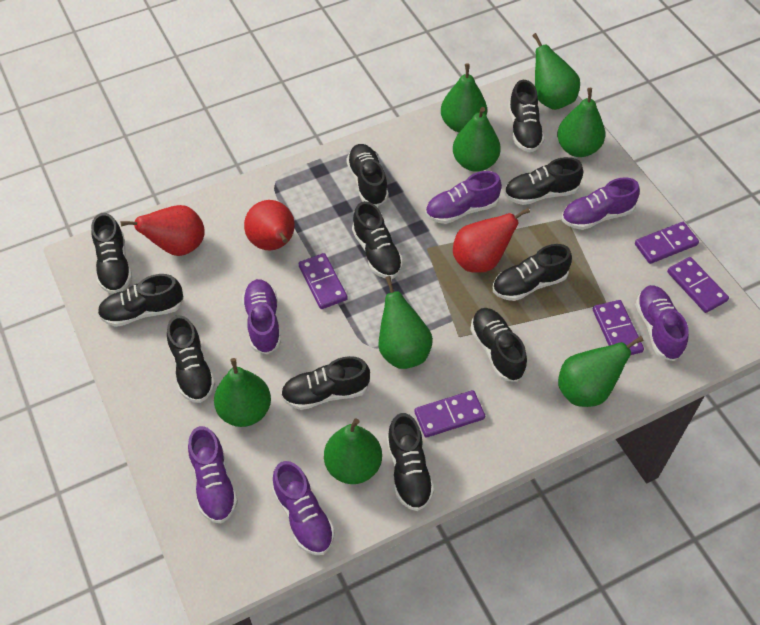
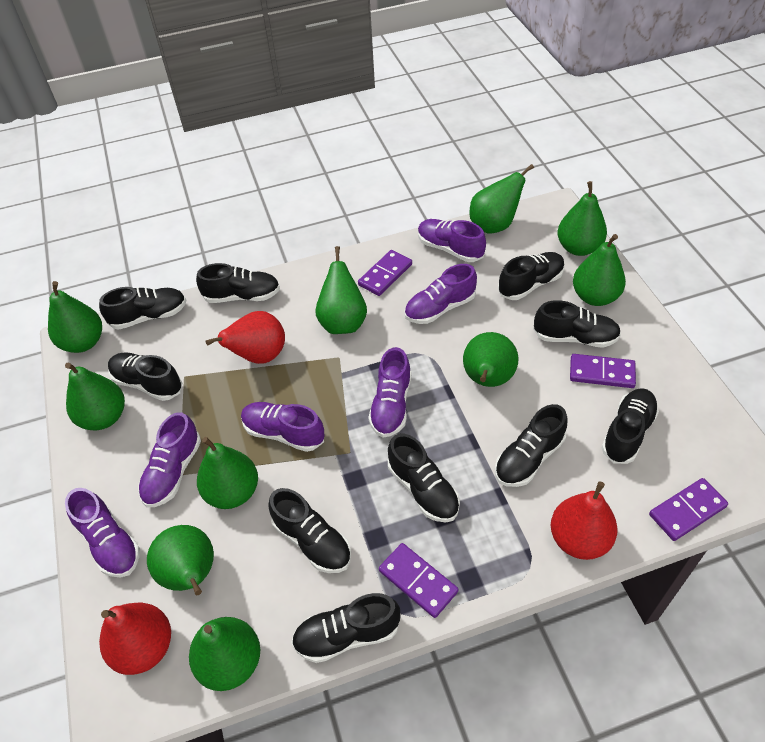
black shoe: [91,213,132,294] [97,274,184,327] [167,315,215,403] [281,356,370,410] [347,144,389,206] [352,201,403,279] [387,413,434,511] [470,308,527,382] [493,244,572,301] [504,157,583,205] [508,80,545,152] = 11 -> [99,287,187,330] [108,352,182,401] [196,263,280,303] [268,488,351,573] [291,593,401,663] [388,434,460,523] [495,404,567,487] [498,252,565,300] [533,300,621,348] [601,388,659,464] = 10
green pear: [214,358,271,427] [324,418,382,484] [379,276,433,369] [441,63,487,132] [453,107,501,172] [532,33,580,110] [557,88,605,157] [558,336,644,407] = 8 -> [48,281,102,353] [65,362,125,430] [147,525,214,595] [189,617,260,691] [197,437,258,509] [316,246,367,334] [463,332,519,387] [470,164,534,234] [557,181,607,256] [573,234,626,306] = 10
purple domino: [299,253,348,309] [414,390,485,438] [593,300,644,355] [635,222,699,264] [667,257,729,313] = 5 -> [358,250,412,296] [379,543,458,618] [570,354,636,388] [649,478,728,541] = 4

